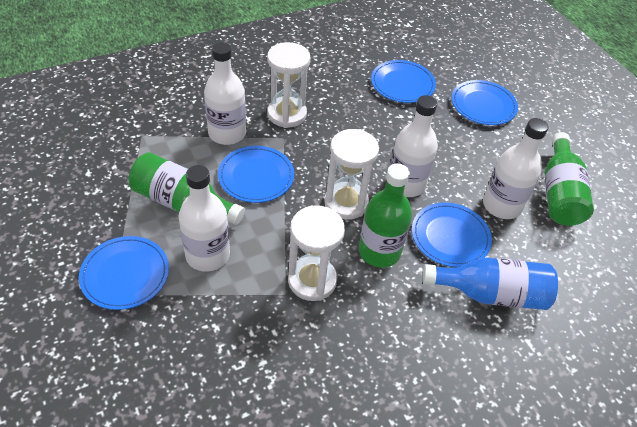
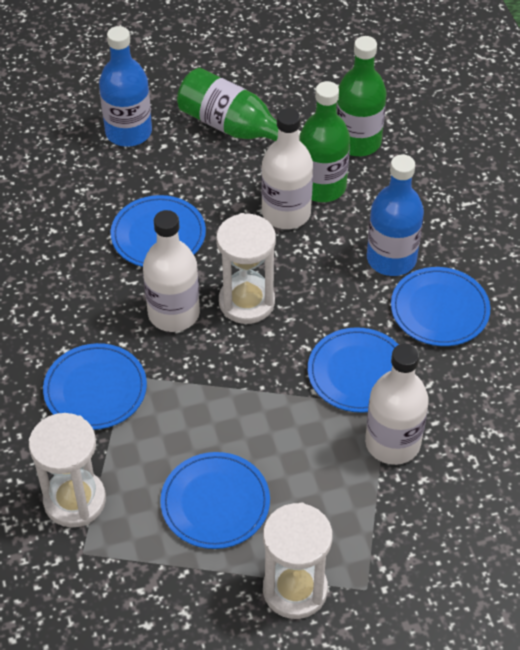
blue bottle: [423,258,558,310] = 1 -> [99,26,152,147] [367,155,424,276] = 2
white bottle: [179,165,230,272] [204,42,246,145] [390,95,438,197] [483,118,548,219] = 4 -> [143,210,200,332] [261,108,313,229] [365,344,429,465] = 3

